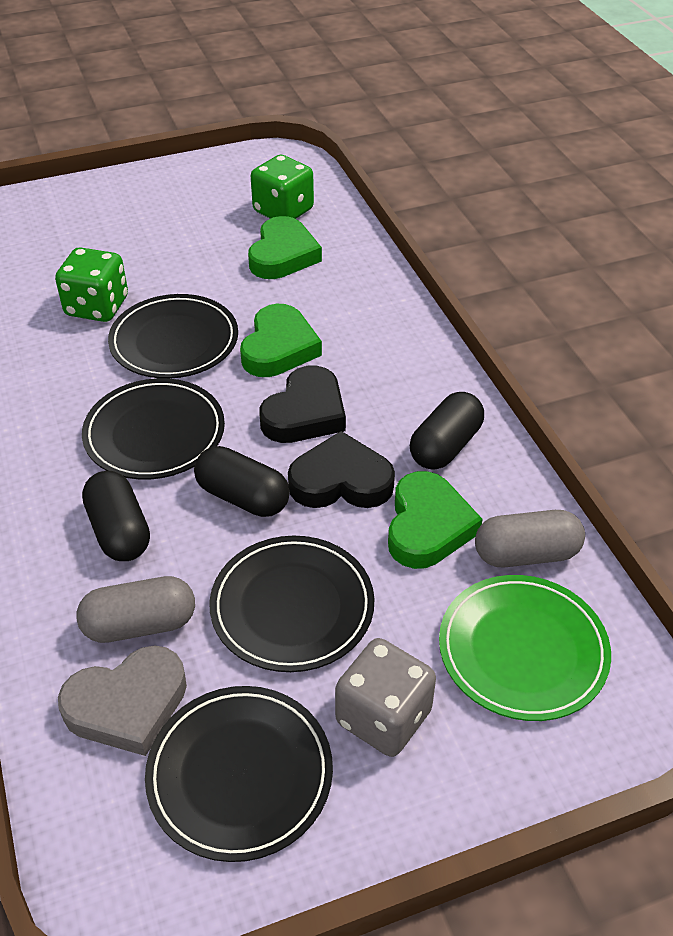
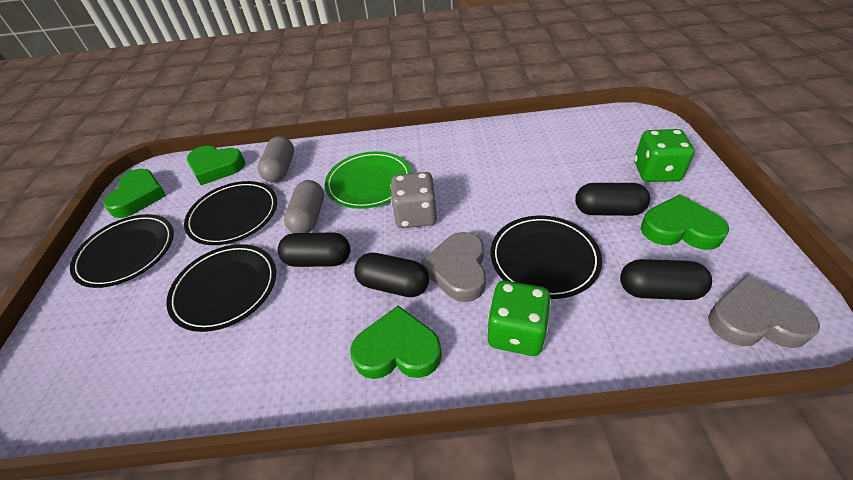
black capsule: [82,471,150,561] [194,446,290,517] [410,392,484,470] = 3 -> [278,232,350,267] [354,253,429,297] [575,183,650,216] [620,259,712,300] = 4
black heart: [260,365,346,443] [288,431,395,508] = 2 -> none = 0
green heart: [240,304,322,377] [248,216,322,279] [388,471,483,569] = 3 -> [103,169,167,218] [187,146,245,185] [350,306,442,379] [641,194,729,250] = 4
grey heart: [58,645,187,756] = 1 -> [421,232,486,302] [708,275,820,348] = 2

